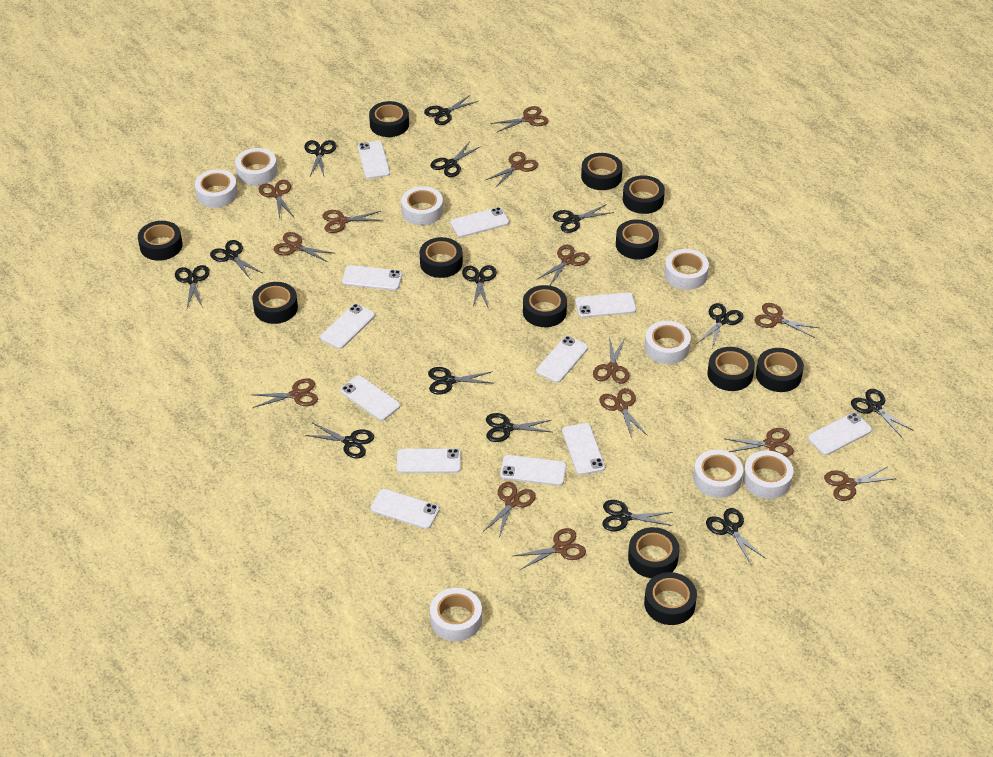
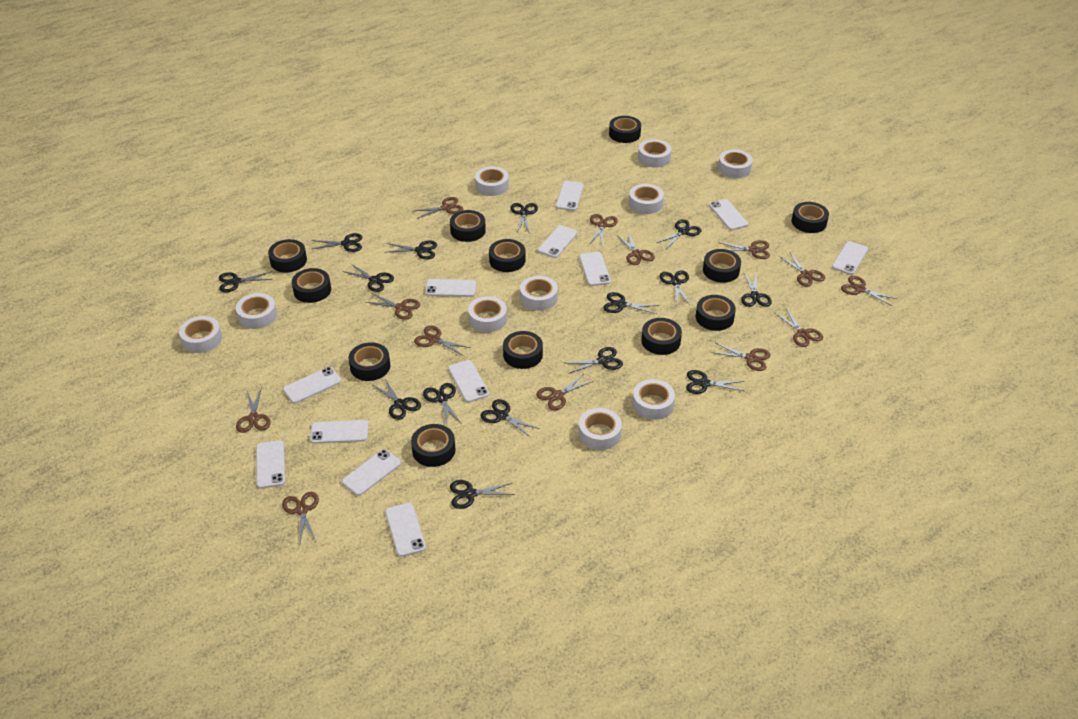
black scissors: [175,265,210,308] [210,240,262,279] [304,140,337,176] [305,423,374,458] [424,94,478,125] [428,367,493,395] [430,141,481,177] [462,265,497,309] [486,413,551,442] [553,204,614,233] [602,500,672,531] [698,303,743,348] [706,508,766,564] [851,389,914,437] = 14 -> [219,271,273,292] [312,233,362,252] [342,263,394,292] [373,379,421,420] [387,241,437,259] [423,383,462,425] [450,480,515,509] [481,399,540,438] [511,203,538,234] [567,347,623,374] [603,292,659,314] [657,219,701,249] [659,270,690,305] [686,370,744,394] [741,272,772,307] = 15
brown scissors: [252,378,318,408] [258,180,294,220] [274,232,336,262] [322,210,383,233] [483,482,536,537] [486,152,538,188] [491,106,549,133] [513,528,586,570] [537,245,590,285] [593,336,630,384] [599,388,648,438] [726,428,794,457] [754,303,819,338] [824,467,894,501] = 14 -> [236,387,271,433] [282,492,319,546] [366,293,420,320] [414,197,463,219] [414,326,471,356] [536,374,593,410] [590,214,618,244] [617,232,655,265] [711,343,770,371] [718,240,770,259] [775,309,823,347] [779,253,825,287] [841,276,897,306] = 13
white tape: [195,169,238,208] [235,148,277,185] [401,186,443,225] [430,588,482,641] [645,321,691,364] [664,249,709,290] [693,450,743,498] [743,450,794,499] = 8 -> [179,316,222,353] [236,293,277,329] [468,296,507,332] [475,166,509,196] [520,276,558,311] [579,408,622,450] [629,184,664,214] [632,379,675,420] [638,139,671,168] [718,149,753,178] = 10

